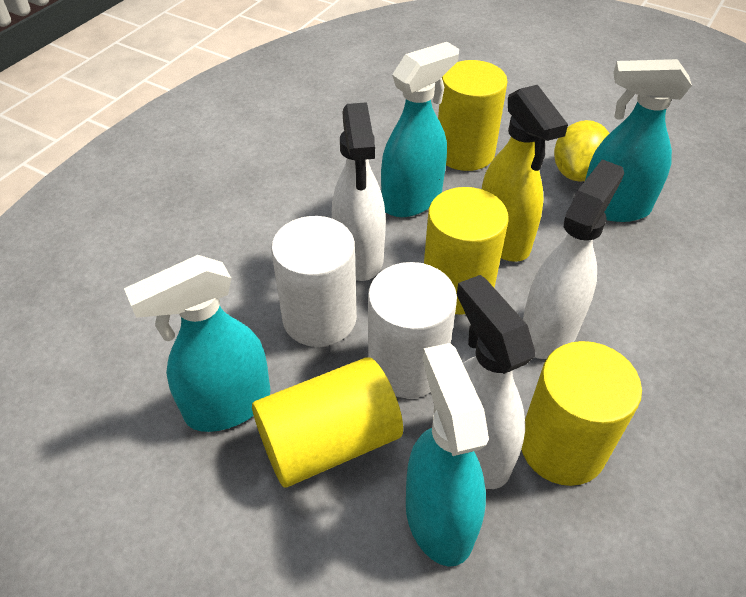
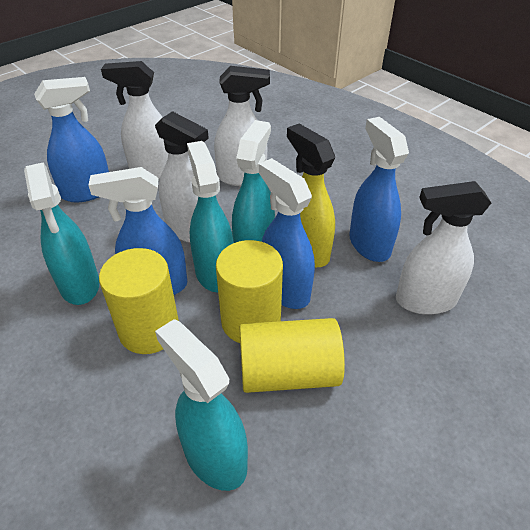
blue spray bottle: none = 0 -> [34,77,109,202] [88,167,188,295] [259,158,315,309] [349,117,409,262] = 4
white cylinder: [271,216,357,347] [368,262,457,398] = 2 -> none = 0
white spray bottle: [332,102,386,281] [457,275,535,489] [523,159,624,359] = 3 -> [101,61,168,179] [155,111,209,243] [214,66,270,186] [396,181,491,315] = 4
yellow cylinder: [252,357,403,487] [424,187,509,315] [438,60,508,171] [521,341,642,486] = 4 -> [99,248,179,354] [216,240,283,343] [239,318,345,393] = 3
yellow lemon: [554,120,610,182] = 1 -> none = 0

